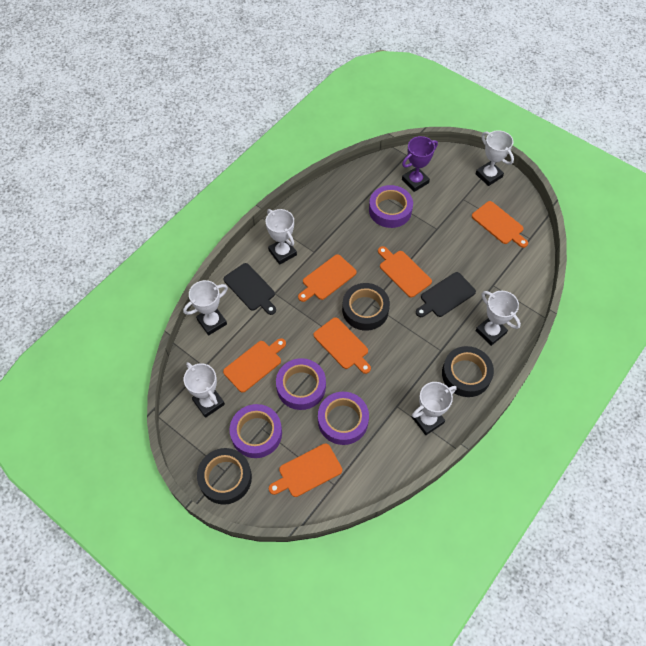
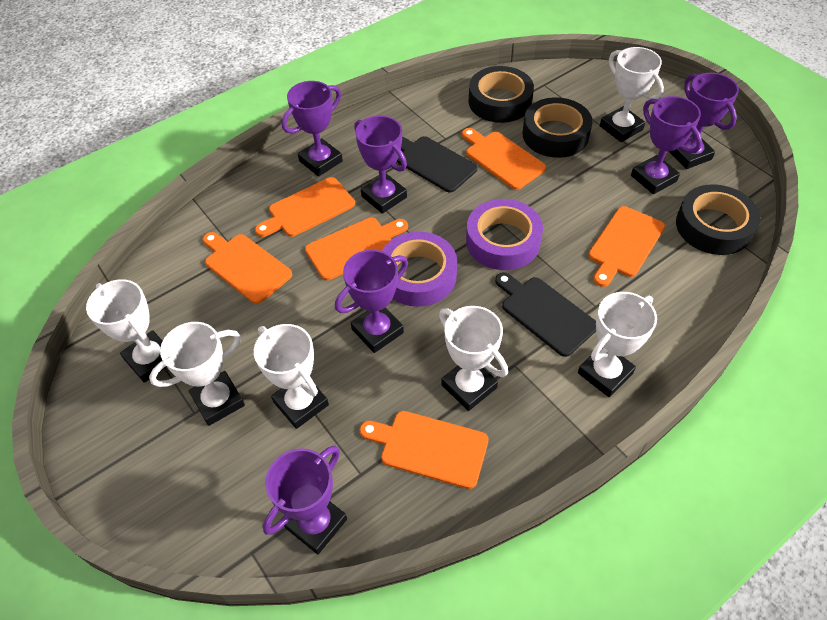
purple tape: [230,404,282,458] [276,358,326,410] [318,392,369,445] [369,185,413,228] = 4 -> [382,231,457,307] [466,199,543,270] = 2
purple trophy: [402,136,438,192] = 1 -> [263,446,347,554] [282,81,343,177] [335,250,408,353] [354,116,407,214] [631,96,702,194] [668,73,739,169] = 6

